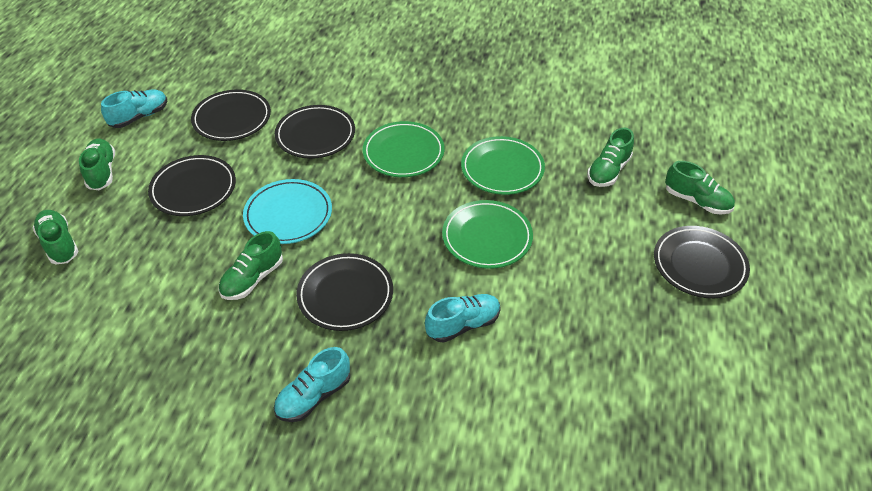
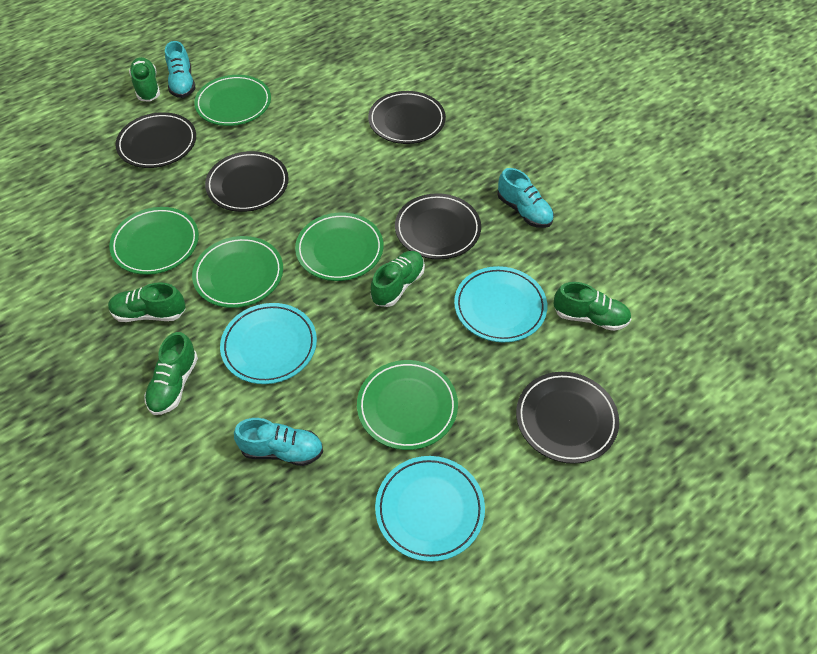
green plate: [363,121,444,177] [442,200,533,269] [461,136,545,195] = 3 -> [109,207,199,275] [192,236,283,308] [194,75,271,126] [295,213,383,281] [357,360,458,450] = 5
turquoise plate: [243,179,332,244] = 1 -> [220,303,317,384] [375,456,485,562] [454,266,547,342] = 3

